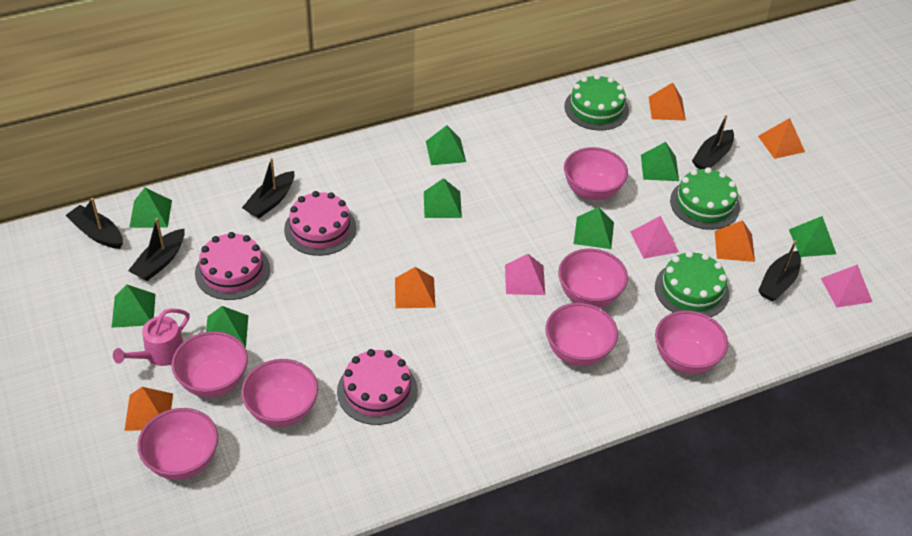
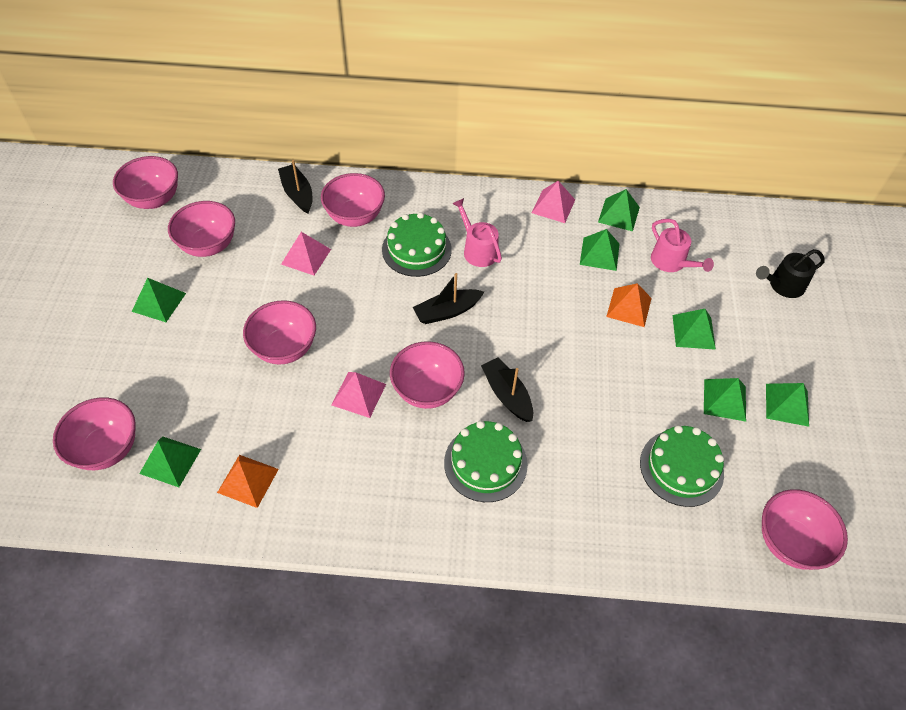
black boat: [66,198,123,249] [128,218,185,281] [242,158,294,218] [692,115,734,169] [758,240,801,302] = 5 -> [278,160,312,213] [413,273,484,324] [481,358,533,422] = 3
black watering can: none = 0 -> [756,249,825,298] = 1
green pyramid: [112,285,156,328] [129,188,172,228] [206,306,248,348] [424,178,462,218] [426,125,466,165] [574,207,614,249] [641,142,679,181] [789,216,836,257] = 8 -> [132,278,186,322] [139,436,201,487] [580,229,619,271] [598,189,640,231] [673,309,716,350] [704,378,746,422] [766,383,809,427] = 7
orange pyramid: [124,387,173,431] [395,267,436,308] [649,82,686,121] [715,220,755,262] [758,118,805,159] = 5 -> [217,455,279,508] [606,283,652,327] = 2
pink cake: [195,232,270,300] [284,191,357,256] [337,349,418,425] = 3 -> none = 0
pink watering can: [113,308,189,366] = 1 -> [452,198,502,267] [651,219,714,272] = 2

